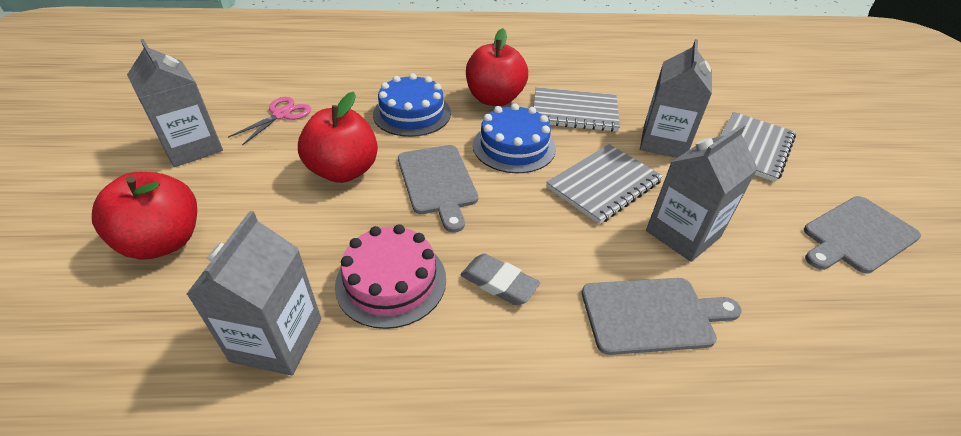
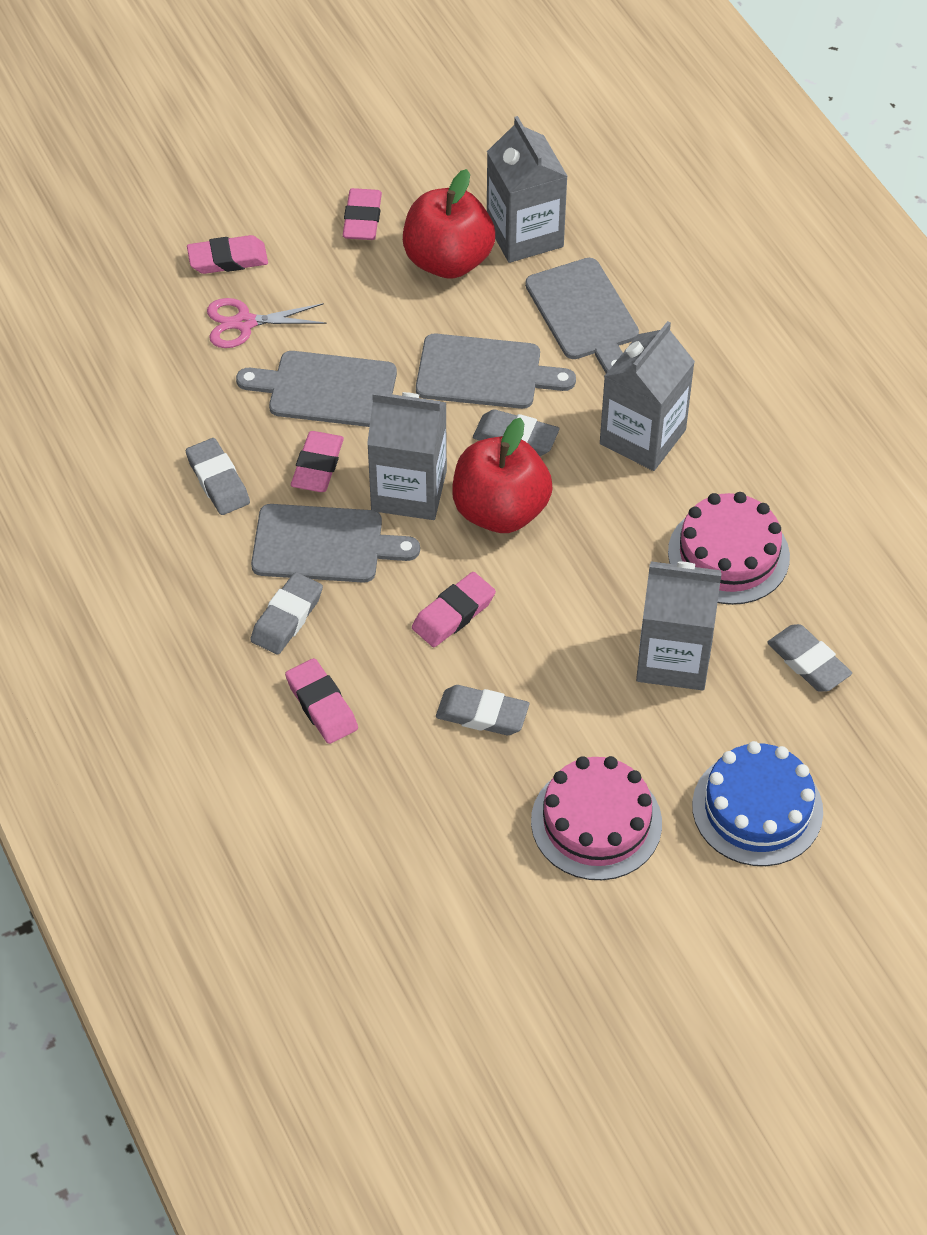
blue cake: [373,73,451,137] [473,103,556,173] = 2 -> [692,741,823,866] = 1
grey cutting board: [398,145,478,233] [582,278,742,355] [804,196,921,274] = 3 -> [236,351,397,427] [251,504,420,583] [416,334,576,409] [525,258,639,373] = 4
grey eraser: [460,254,540,305] = 1 -> [186,438,250,515] [250,572,323,655] [436,685,529,735] [473,409,560,456] [767,624,852,692] = 5
grey notebook: [534,87,620,132] [546,144,663,224] [720,112,796,182] = 3 -> none = 0
pink cake: [335,224,446,329] = 1 -> [531,756,662,880] [668,492,790,605] = 2
pink eraser: none = 0 -> [187,235,268,274] [285,658,358,744] [291,431,344,492] [343,188,382,240] [412,572,496,647] = 5
red apple: [92,172,197,259] [298,92,378,183] [466,28,528,106] = 3 -> [403,169,495,279] [452,418,553,533] = 2

